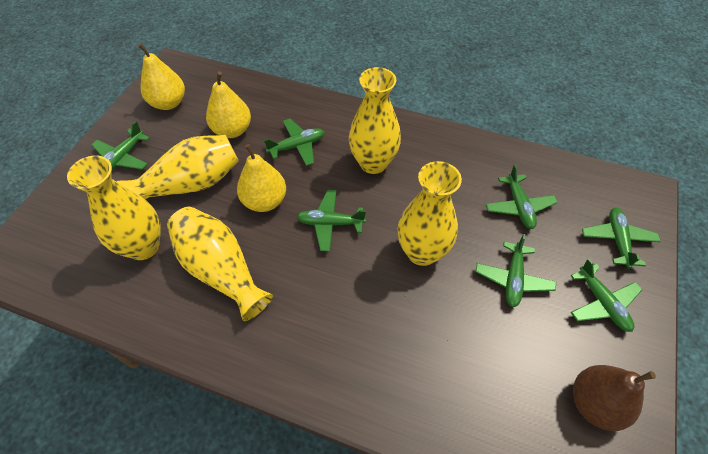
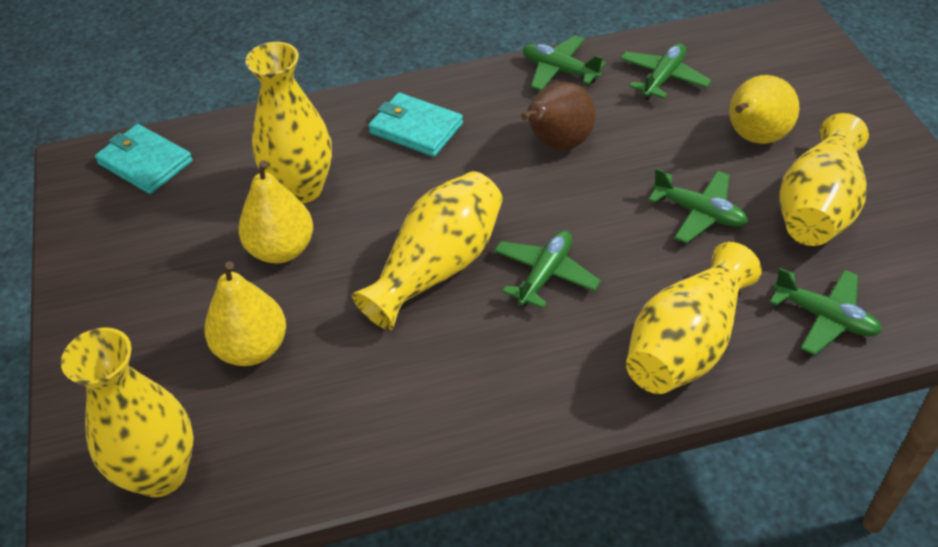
green plane: [92,121,150,170] [264,119,324,166] [297,190,366,252] [475,234,556,307] [486,165,558,229] [571,259,642,332] [582,208,661,269] = 7 -> [494,230,601,309] [523,35,606,91] [620,43,712,100] [648,168,748,243] [769,268,882,355] = 5
turquoise wallet: none = 0 -> [95,124,193,194] [368,93,463,157] = 2

